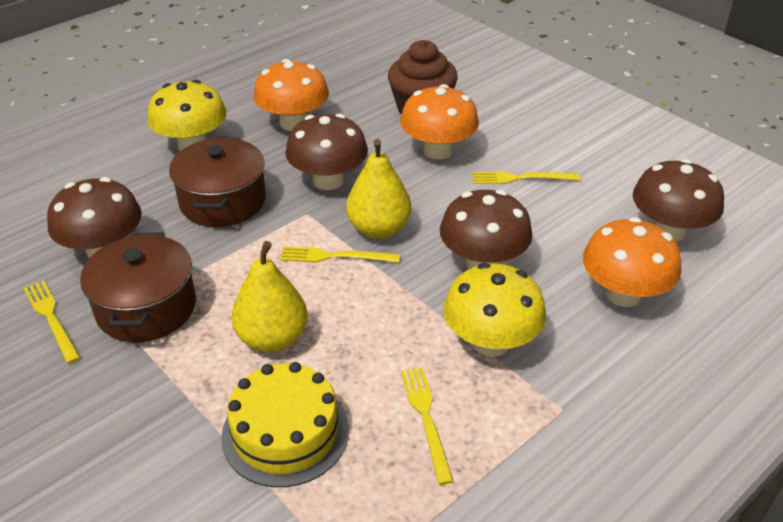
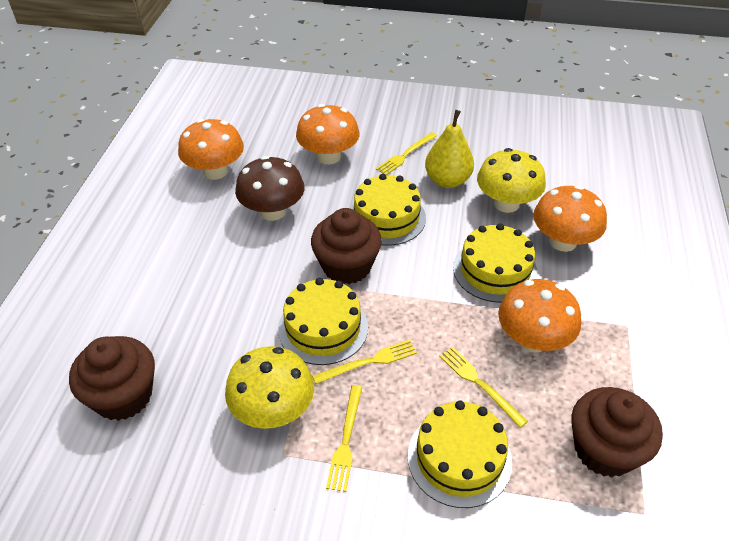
brown cupcake: [388,40,458,114] = 1 -> [69,336,155,421] [311,208,382,284] [571,387,663,477] = 3
brown mushroom: [47,177,142,258] [285,114,368,190] [440,190,533,269] [633,159,724,242] = 4 -> [235,156,304,221] = 1
brown pot: [80,232,196,342] [169,138,266,227] = 2 -> none = 0
orange mushroom: [253,59,329,131] [400,84,479,159] [583,217,681,307] = 3 -> [178,119,244,180] [296,104,360,164] [498,279,581,353] [533,185,607,252] = 4
yellow cake: [221,362,349,487] = 1 -> [278,278,368,365] [350,174,426,246] [408,400,512,508] [453,223,538,303] = 4
yellow pear: [231,241,308,352] [346,139,411,239] = 2 -> [425,110,474,188] = 1

